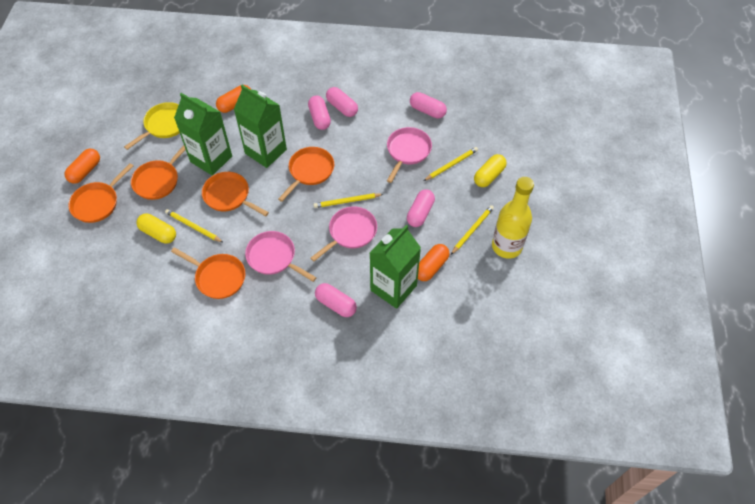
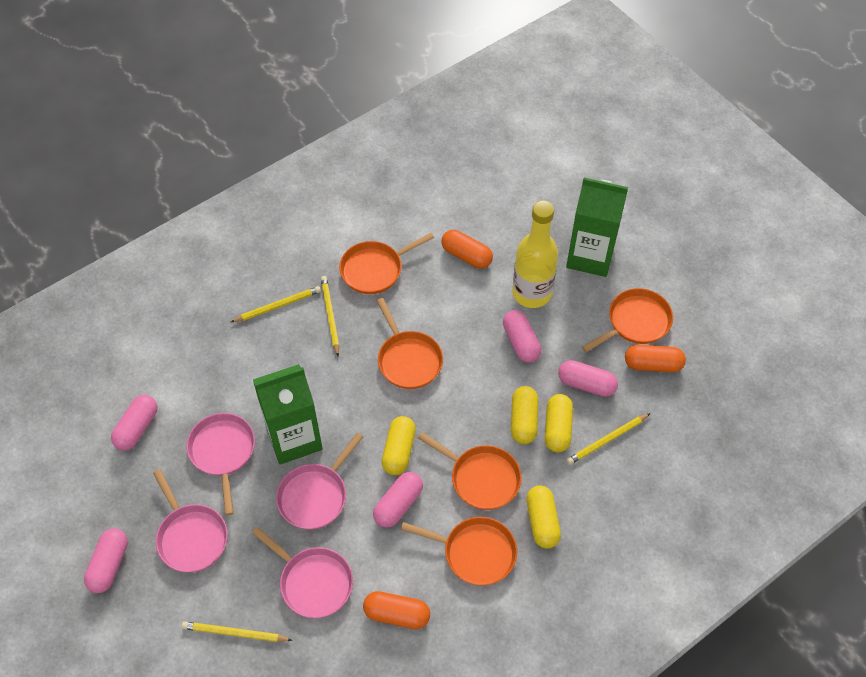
green carton: [174,93,232,176] [234,85,287,168] [370,225,421,309] = 3 -> [253,364,323,465] [566,178,628,277] = 2
pink pan: [245,231,317,282] [310,207,377,261] [387,127,432,183] = 3 -> [153,469,228,572] [186,413,255,515] [252,527,353,618] [276,433,363,529] = 4
yellow capsule: [137,213,176,244] [474,154,507,187] = 2 -> [382,416,416,475] [511,386,538,444] [526,485,561,549] [545,394,573,452] = 4
yellow pan: [124,102,180,150] = 1 -> none = 0

